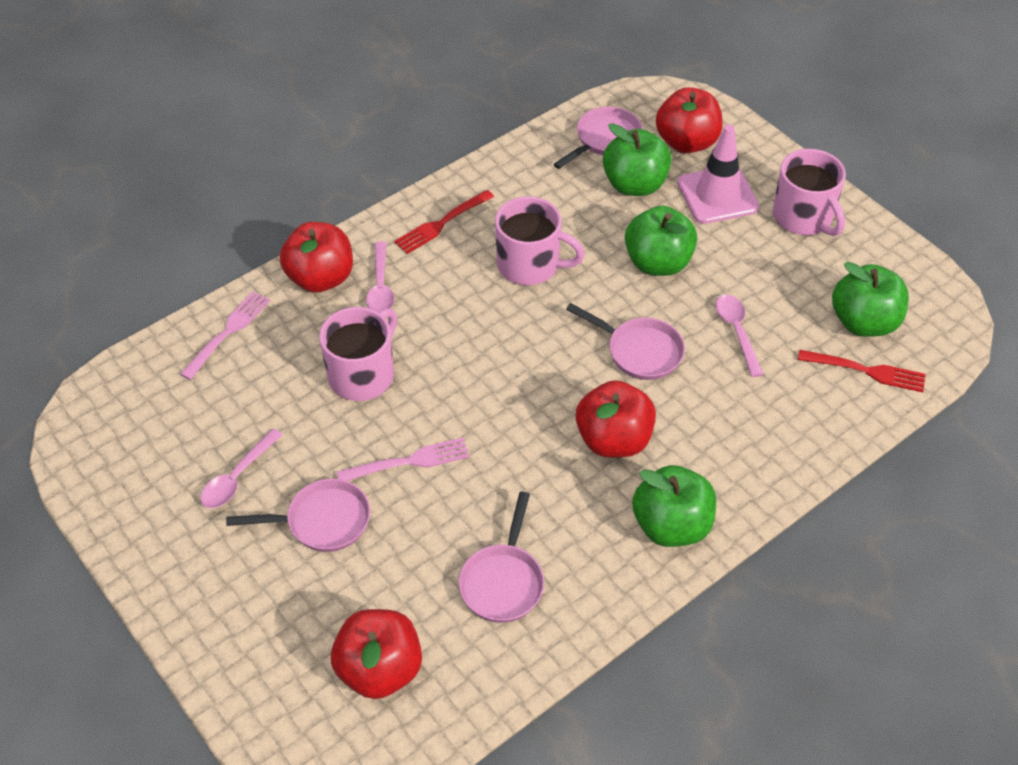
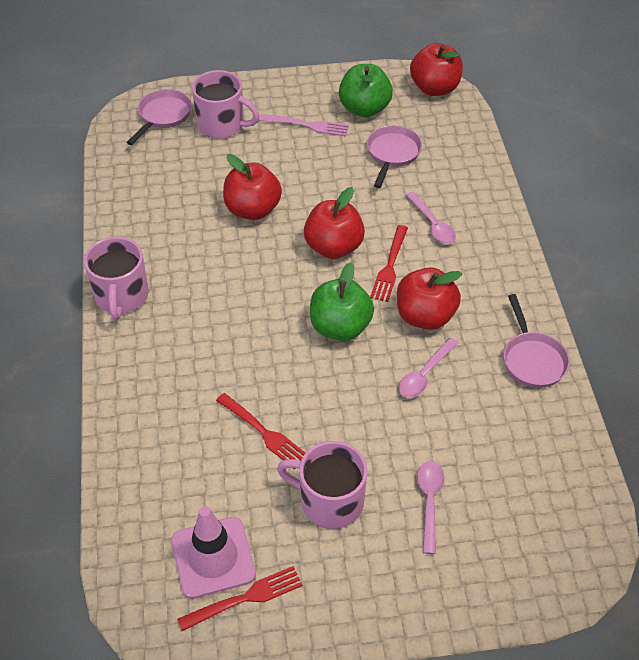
green apple: [603,123,672,196] [625,206,697,276] [632,465,716,547] [832,262,909,337] = 4 -> [310,262,374,341] [339,64,393,117] = 2
pink fork: [180,291,270,380] [337,438,470,481] = 2 -> [259,114,349,136] = 1
pink pan: [226,479,370,552] [459,492,544,623] [554,107,643,169] [566,303,685,380] = 4 -> [127,89,192,145] [367,125,422,188] [504,294,570,388] = 3
red fork: [394,190,494,254] [798,350,926,392] = 2 -> [177,566,302,631] [216,393,305,469] [370,225,408,302] = 3

